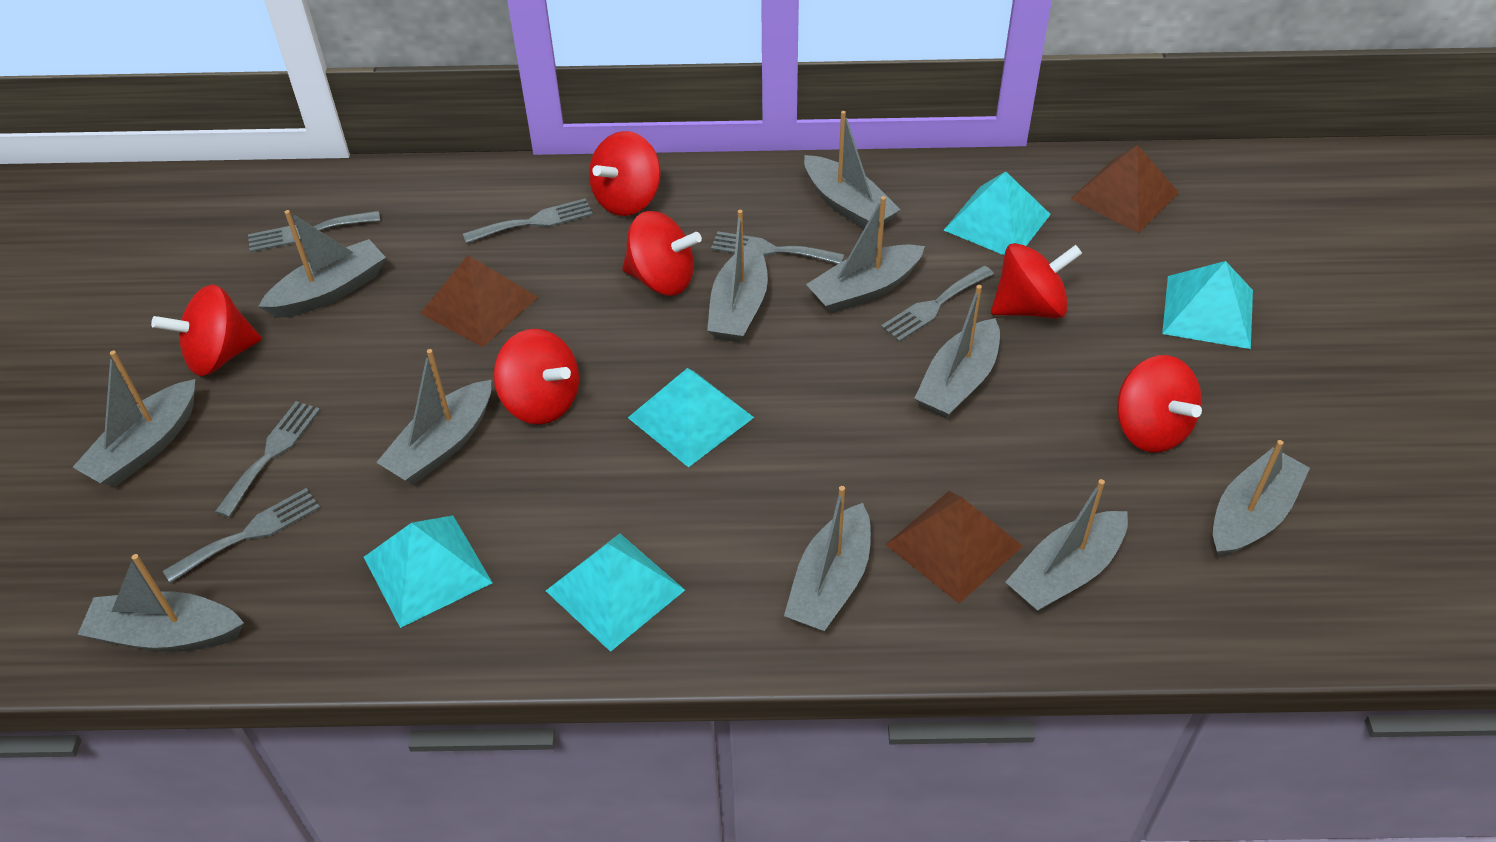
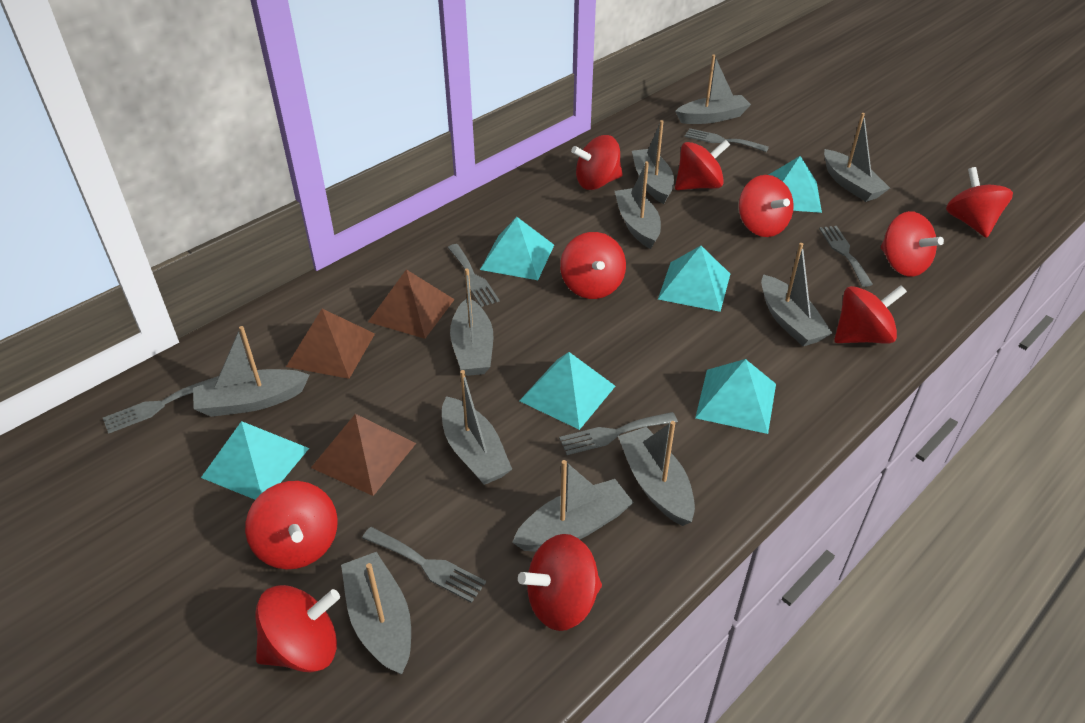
red spinning top: [151,284,261,376] [493,329,579,424] [589,131,661,216] [622,211,702,295] [991,243,1082,319] [1117,355,1202,453] = 6 -> [245,481,338,569] [255,585,340,672] [518,534,602,631] [560,232,626,299] [571,135,623,190] [675,139,730,190] [739,175,794,237] [834,285,907,344] [881,211,944,277] [946,167,1013,238] = 10
turquoise pyramid: [364,515,492,628] [546,533,685,652] [628,368,754,467] [944,171,1051,255] [1162,261,1253,349] = 5 -> [201,421,309,500] [480,217,554,280] [519,352,615,430] [658,246,730,312] [695,359,776,434] [769,156,822,213] = 6

